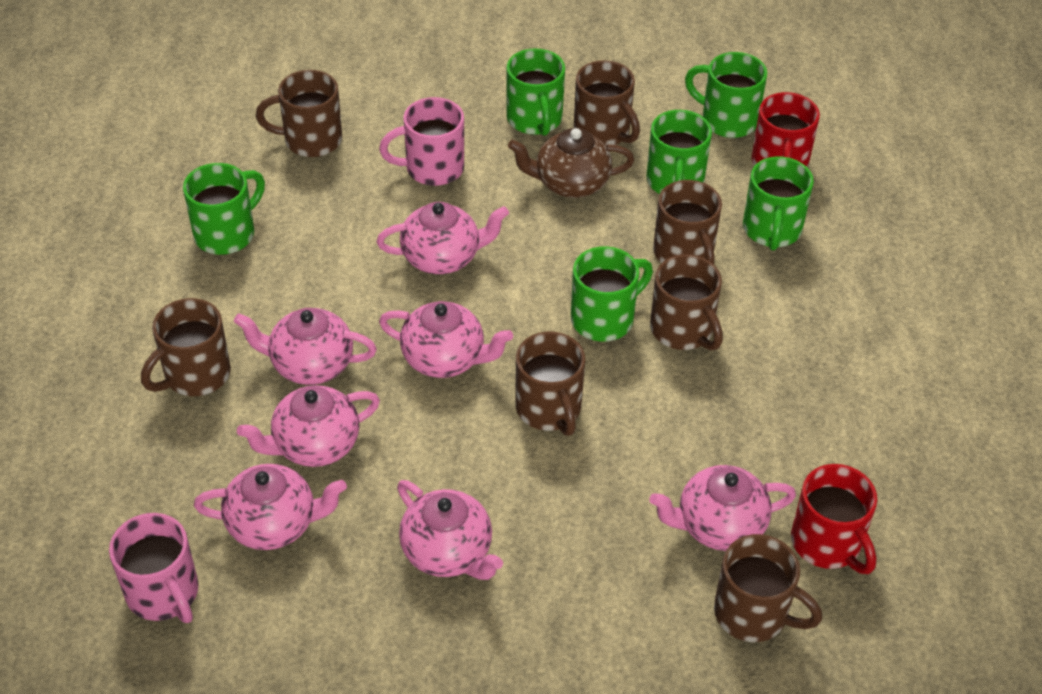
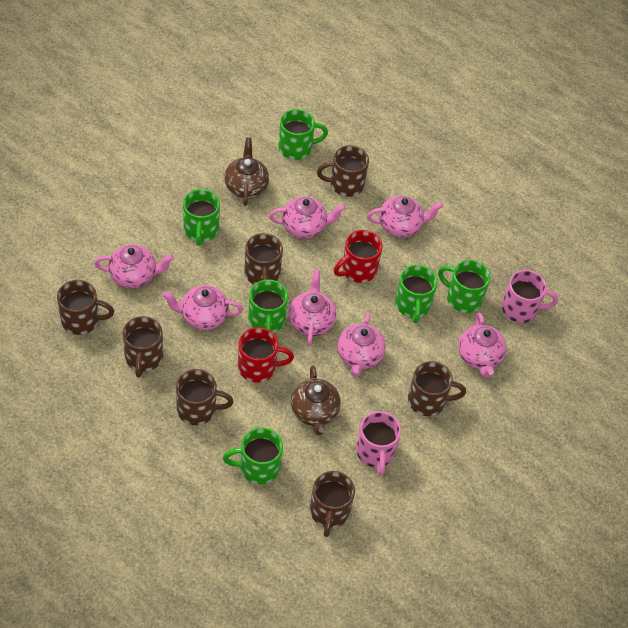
brown teapot: [508,128,634,198] = 1 -> [224,137,269,206] [291,365,341,435] = 2

